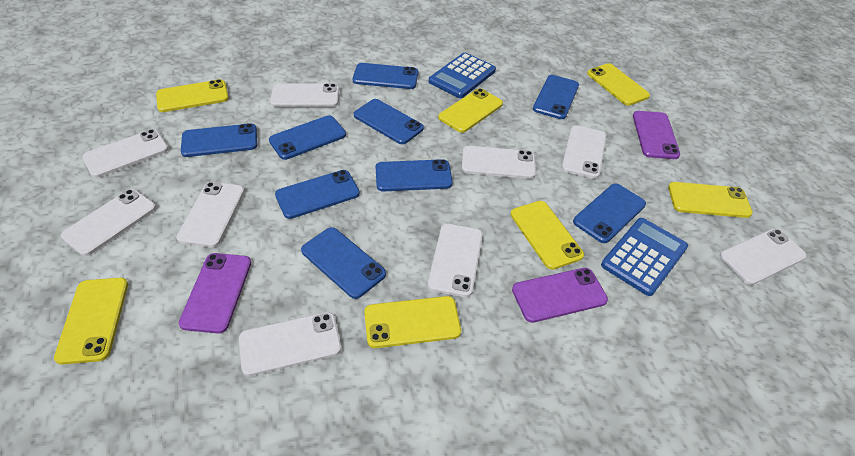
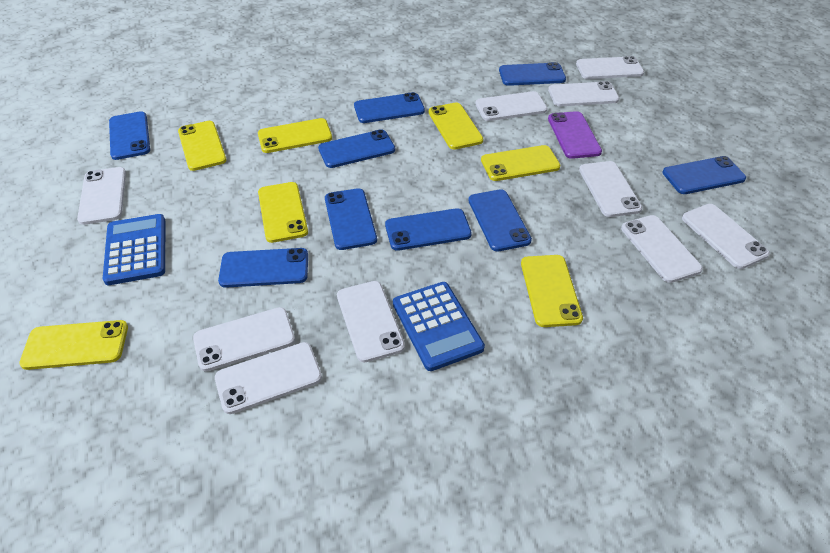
purple phone: [179,253,251,334] [512,268,608,323] [633,111,680,159] = 3 -> [548,111,602,159] = 1
white phone: [61,189,156,256] [82,129,168,178] [176,182,245,247] [239,312,341,376] [270,83,339,107] [428,224,483,297] [462,146,536,179] [562,125,606,179] [720,228,807,285] = 9 -> [77,167,126,225] [193,307,295,371] [215,342,322,414] [337,281,405,362] [475,91,547,121] [548,81,619,106] [576,56,644,79] [579,161,642,217] [621,215,703,283] [682,204,770,269] = 10

